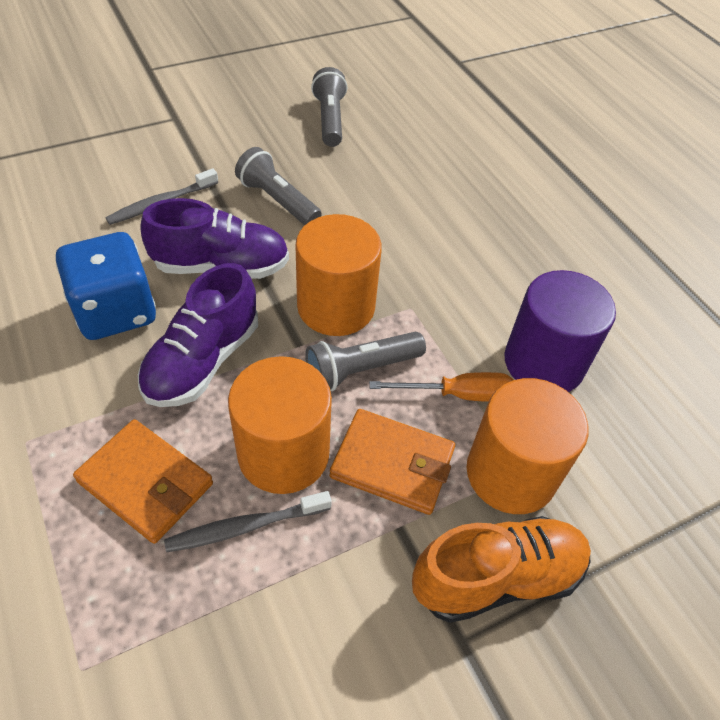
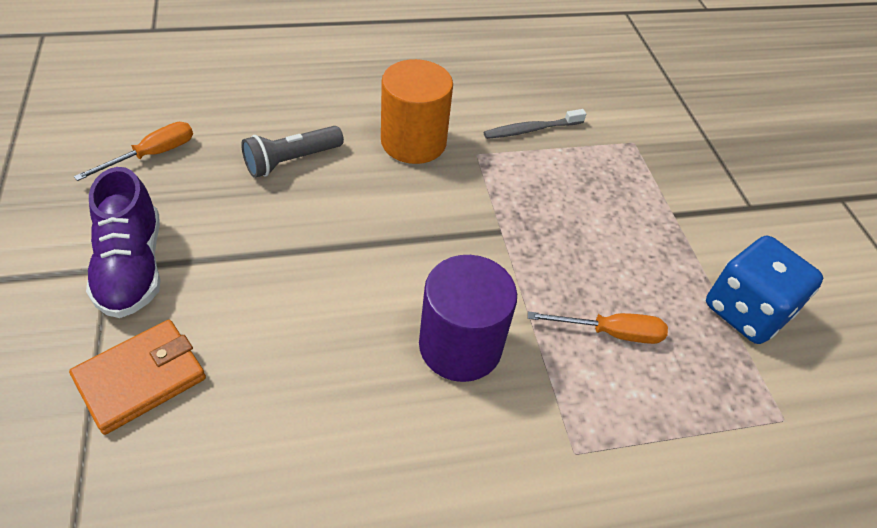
grey flashlight: [235,147,322,225] [305,332,426,391] [311,67,347,147] = 3 -> [241,126,344,178] = 1
grey toothbrush: [105,168,218,225] [164,491,332,552] = 2 -> [484,109,586,139] = 1
orange cylinder: [228,356,332,494] [295,214,382,336] [466,378,589,514] = 3 -> [381,59,453,164] = 1
orange screwdriver: [369,372,514,402] = 1 -> [74,122,193,181] [528,311,668,344] = 2
orange shoe: [412,516,591,623] = 1 -> none = 0
orange wallet: [73,419,213,544] [330,409,455,515] = 2 -> [69,320,206,435] = 1
purple shoe: [138,263,258,407] [140,198,289,279] = 2 -> [86,167,161,318] = 1

